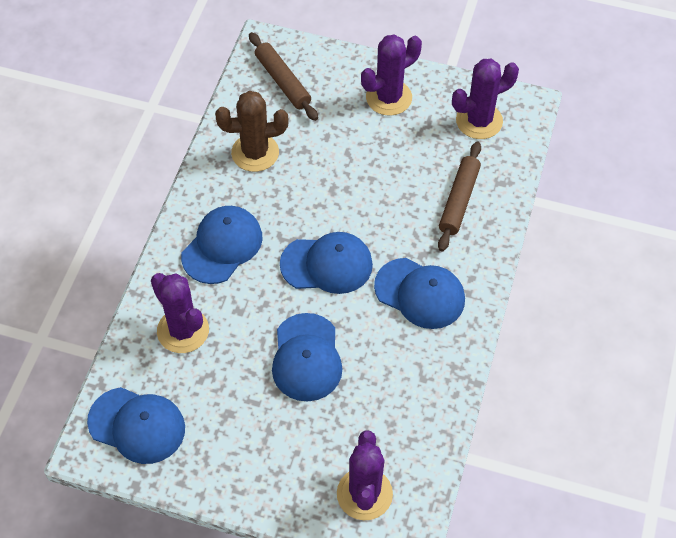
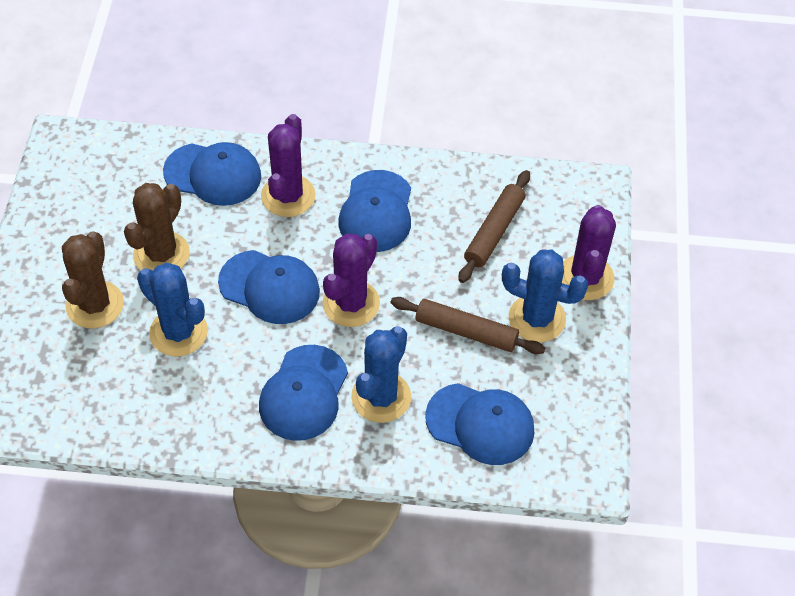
blue cactus: none = 0 -> [137,262,208,357] [351,326,411,423] [502,250,588,342] = 3
brown cactus: [215,91,289,172] = 1 -> [62,231,124,328] [124,183,190,270] = 2
purple cactus: [151,273,209,353] [337,431,393,520] [361,34,422,116] [452,59,519,139] = 4 -> [261,114,316,217] [322,233,380,327] [562,205,616,300] = 3

